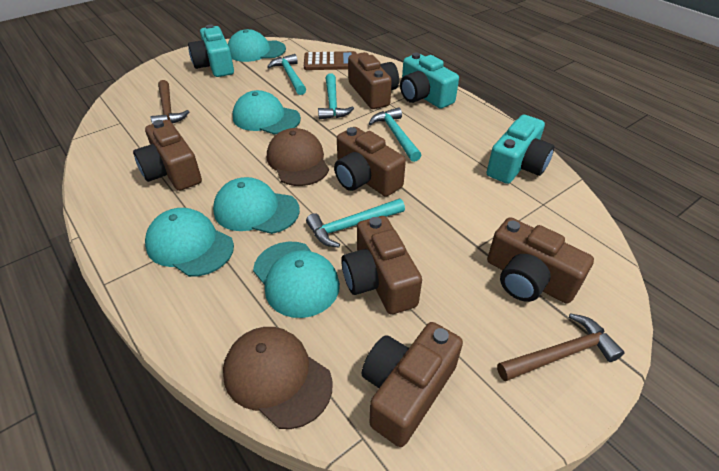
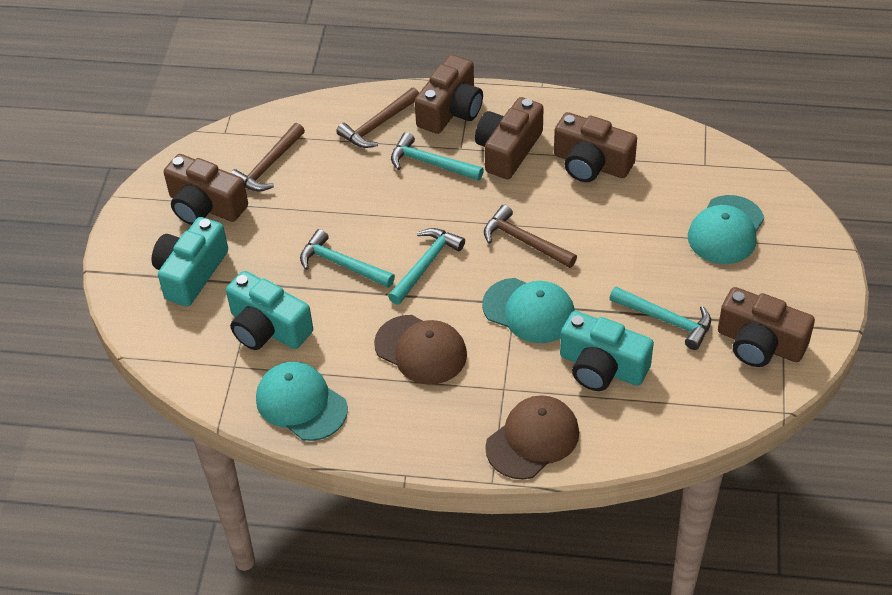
brown calculator: [304,51,357,70] = 1 -> none = 0
brown camera: [133,120,202,191] [334,127,406,197] [341,216,422,314] [348,52,399,109] [361,322,463,447] [487,217,594,304] = 6 -> [164,154,248,225] [415,54,483,134] [475,97,543,179] [554,112,637,182] [718,287,815,367] = 5
brown hammer: [151,80,190,124] [497,313,624,381] = 2 -> [230,123,305,191] [336,88,419,148] [484,205,577,268] = 3
turquoise cap: [145,208,234,277] [213,177,300,234] [228,29,286,62] [233,90,301,134] [253,242,340,318] = 5 -> [256,362,348,441] [482,278,575,343] [688,195,764,264] = 3

